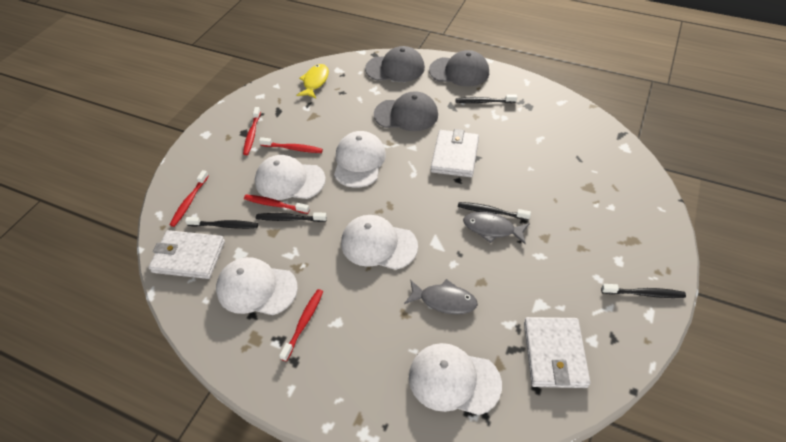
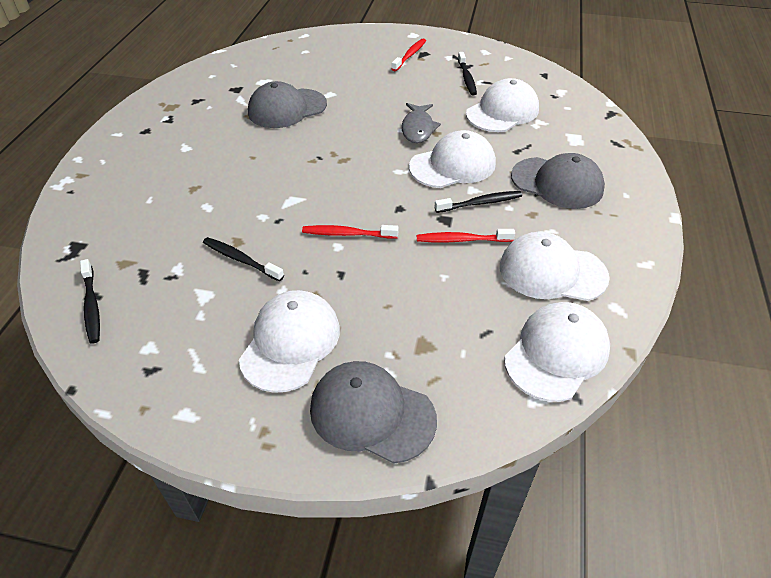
black toothbrush: [185,217,258,229] [256,212,327,222] [456,95,517,103] [458,202,531,220] [601,284,686,298] = 5 -> [80,259,100,343] [203,237,284,281] [435,191,522,213] [458,52,477,96] = 4
grey fish: [404,279,478,315] [463,212,530,244] = 2 -> [402,103,441,143] = 1
red toothbrush: [170,170,209,227] [243,107,261,155] [244,195,310,214] [259,137,323,153] [279,289,323,362] = 5 -> [302,225,399,239] [392,39,426,71] [417,229,515,243] = 3
white wallet: [148,230,225,279] [431,129,479,177] [524,317,591,388] = 3 -> none = 0
yellow fish: [296,64,329,99] = 1 -> none = 0

